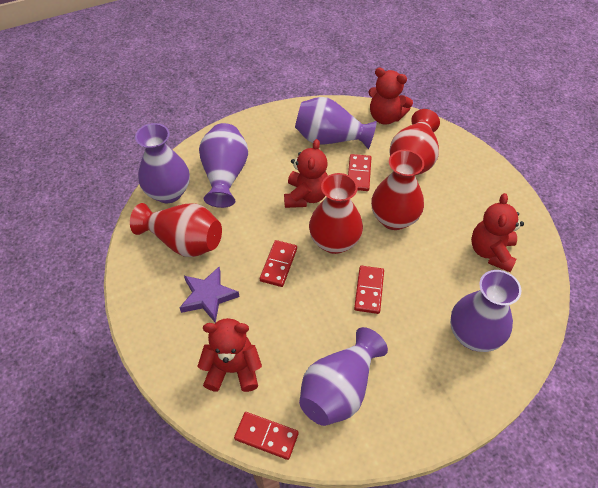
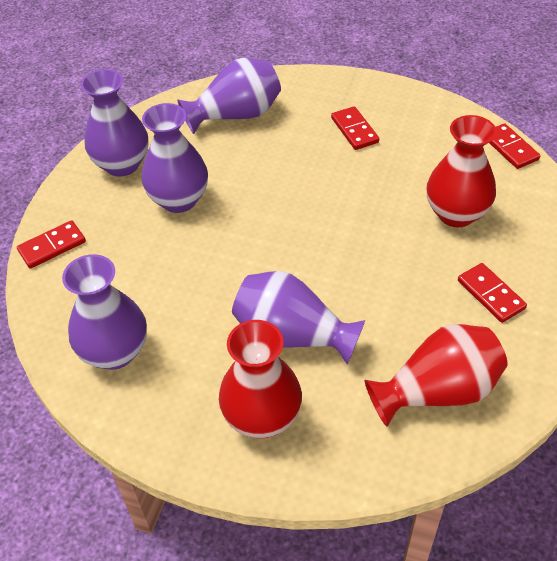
purple star: [180,267,240,323] = 1 -> none = 0
red teddy bear: [197,318,262,392] [284,139,328,208] [368,67,413,125] [471,193,524,272] = 4 -> none = 0
red vase: [130,203,222,257] [309,173,363,254] [371,150,424,230] [389,109,440,175] = 4 -> [219,320,302,438] [365,324,508,427] [426,115,497,227] = 3

